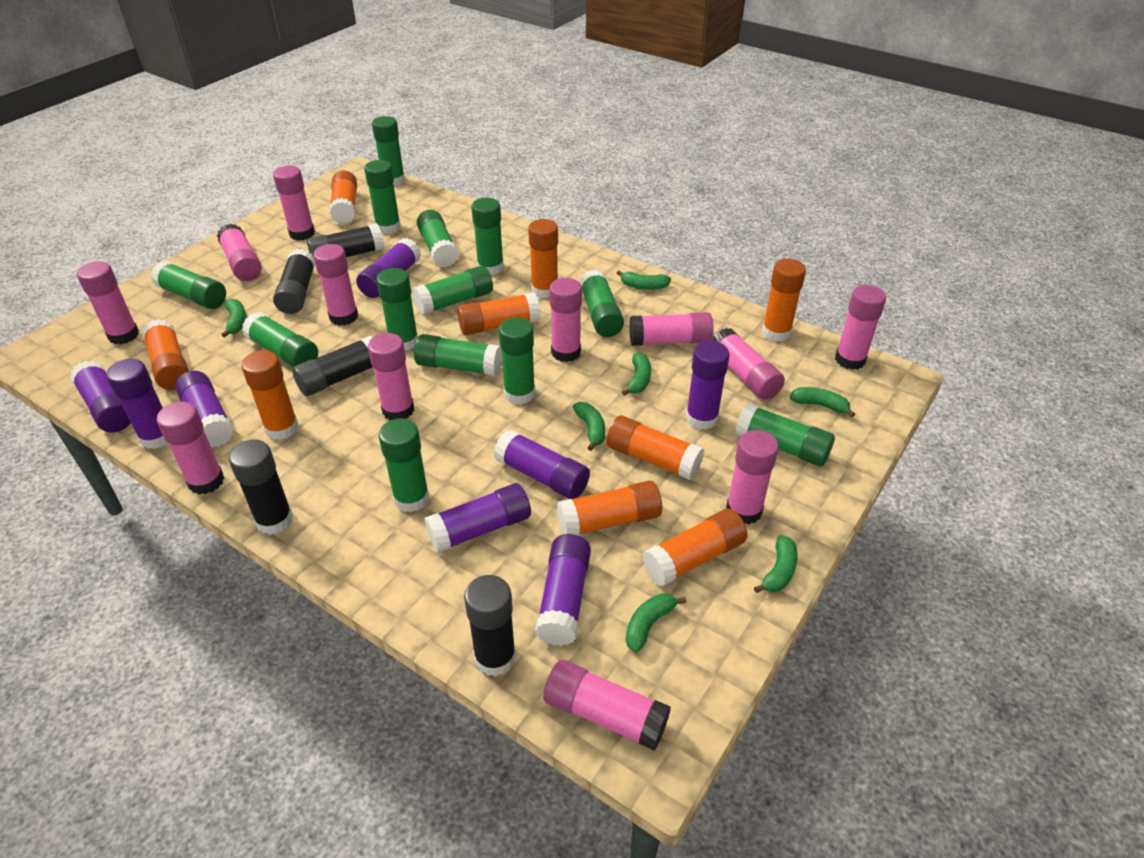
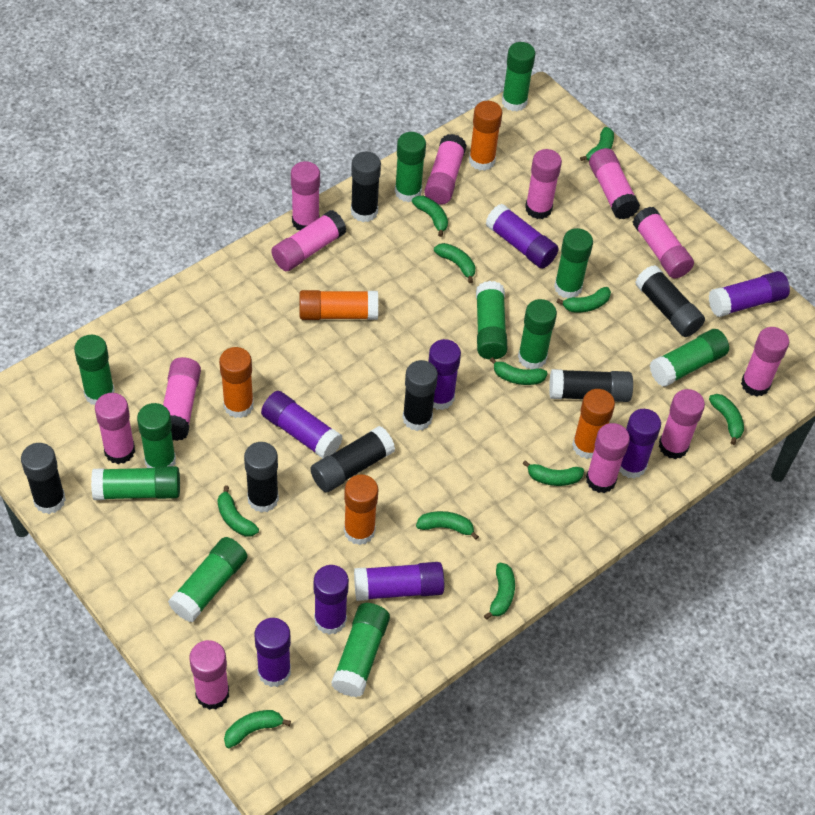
black glue stick: [229,440,293,535] [273,249,315,314] [292,336,373,396] [307,223,384,257] [464,575,516,677] = 5 -> [21,443,66,514] [244,442,279,513] [311,426,395,492] [351,152,381,222] [402,360,438,431] [549,369,633,402] [635,265,705,337] = 7
green banana: [221,299,247,337] [573,402,605,451] [617,271,671,290] [622,353,651,396] [626,594,686,652] [754,535,798,593] [790,387,855,417] = 7 -> [217,485,259,537] [224,710,291,748] [412,196,448,237] [416,511,479,540] [434,243,475,283] [484,563,515,620] [490,357,548,385] [523,460,584,486] [556,287,611,313] [580,127,614,161] [709,394,744,445] = 11
green glue stick: [151,261,226,309] [242,312,318,367] [364,160,401,234] [372,116,405,186] [376,268,418,351] [378,418,430,512] [413,266,493,315] [414,334,502,376] [417,210,459,268] [471,198,504,275] [499,317,535,405] [580,269,624,337] [735,403,835,467] = 13 -> [74,335,115,405] [91,466,180,500] [137,403,176,468] [168,537,248,622] [331,603,390,697] [395,132,426,202] [476,281,508,360] [502,42,535,112] [518,299,557,369] [554,228,593,298] [650,329,729,387] = 11
orange glue stick: [142,319,189,390] [241,350,299,440] [329,170,357,224] [457,292,540,335] [528,219,558,299] [557,481,662,535] [606,415,705,480] [643,509,747,586] [762,259,806,342] = 9 -> [219,347,254,418] [299,290,378,320] [344,474,379,545] [469,101,502,171] [572,389,615,459] = 5

